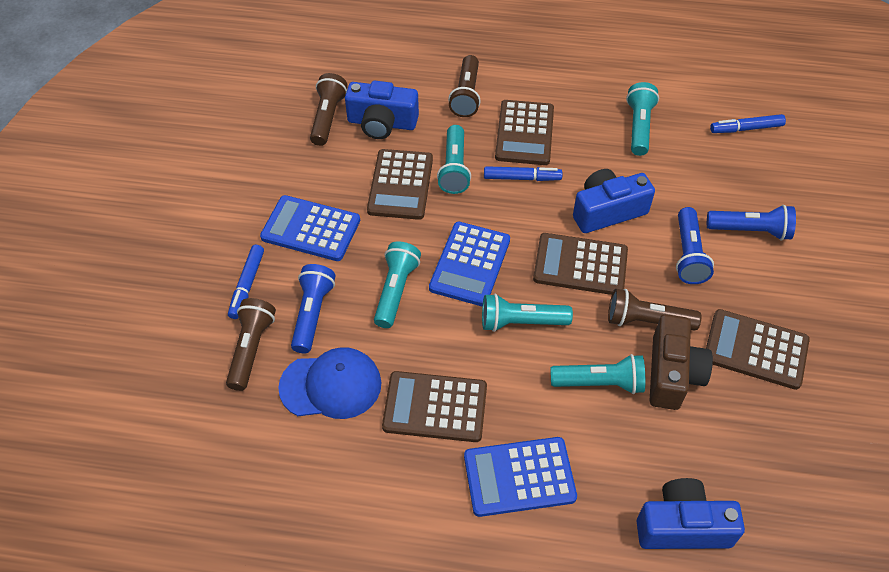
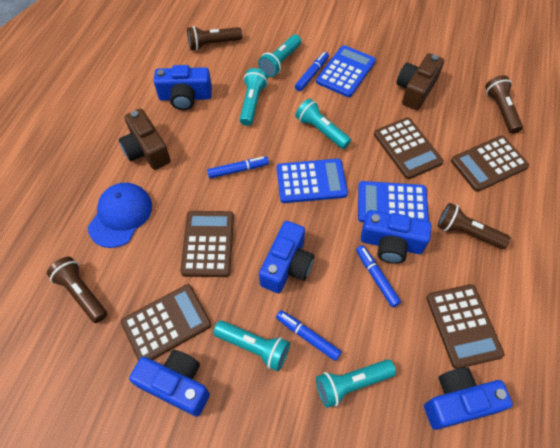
blue camera: [345,81,419,139] [573,169,655,233] [637,478,745,549] = 3 -> [129,350,210,417] [154,65,212,110] [259,221,314,293] [361,210,432,264] [424,367,513,430] = 5
blue flashlight: [291,264,335,353] [676,207,714,284] [707,205,796,240] = 3 -> none = 0
blue marker: [228,245,264,319] [484,166,563,181] [710,114,786,133] = 3 -> [207,157,269,178] [276,310,342,361] [295,52,329,91] [356,245,401,307] = 4
brown camera: [650,314,713,410] = 1 -> [119,109,171,170] [396,53,444,110] = 2

